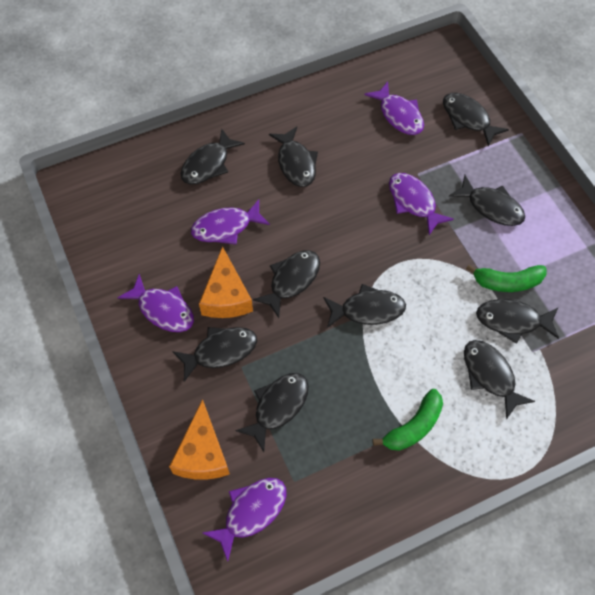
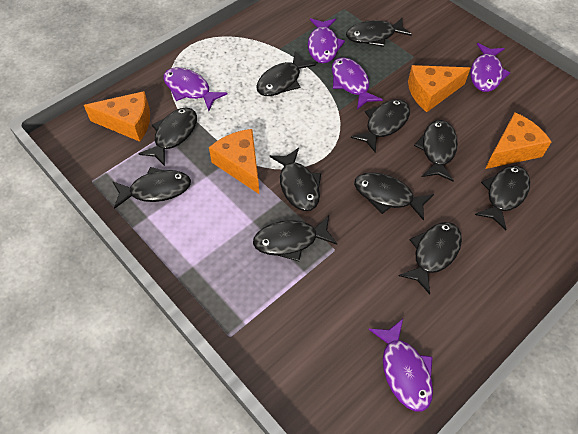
black fish: [172,327,257,382] [180,128,245,184] [235,373,309,452] [253,250,320,318] [269,126,318,187] [323,284,406,328] [443,93,509,147] [449,175,525,226] [464,340,535,420] [476,299,559,344] = 10 -> [112,167,191,209] [139,107,197,166] [253,216,337,261] [256,52,316,96] [270,148,321,211] [346,17,412,47] [351,100,410,153] [354,172,434,221] [399,222,462,294] [414,120,458,182] [475,165,530,230] = 11
green banana: [373,389,443,451] [466,265,547,292] = 2 -> none = 0
orange cheese: [169,399,230,480] [199,246,253,318] = 2 -> [84,91,150,142] [209,129,259,194] [408,65,470,112] [485,112,552,169] = 4

